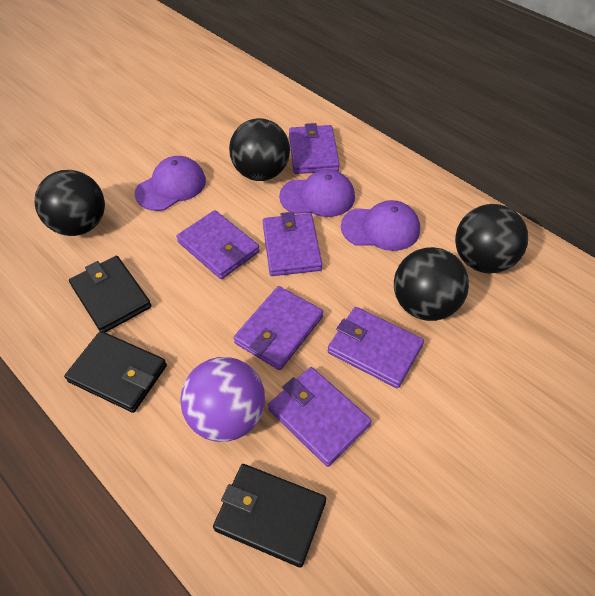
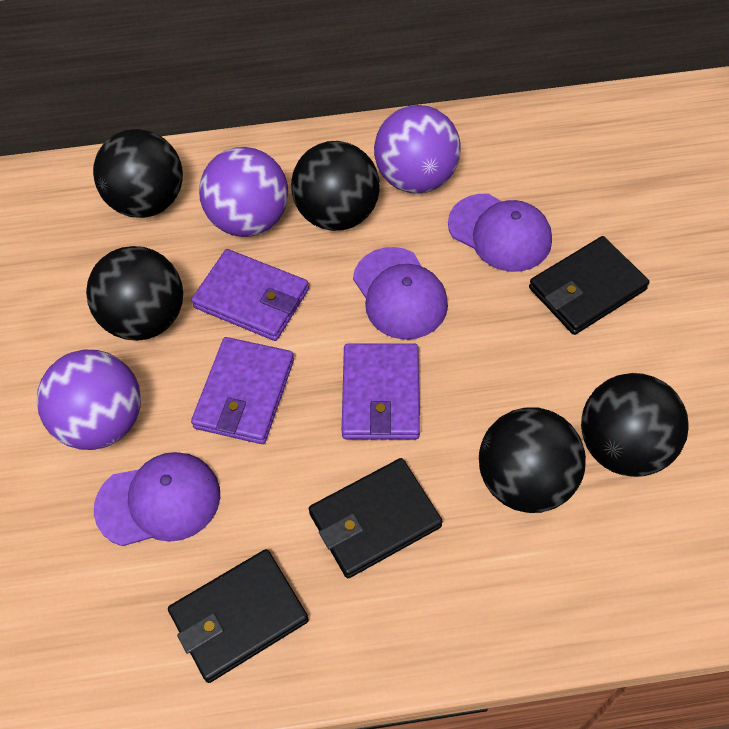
black ball: [35,170,105,236] [229,118,290,181] [394,247,469,321] [455,204,529,274] = 4 -> [86,246,183,341] [93,129,183,218] [291,141,380,231] [479,407,586,513] [581,373,689,477] = 5
purple ball: [180,357,265,442] = 1 -> [37,350,141,450] [199,147,288,237] [374,105,461,194] = 3
purple wallet: [176,210,260,279] [233,286,323,370] [263,212,322,276] [268,367,372,467] [289,123,340,174] [328,307,424,388] = 6 -> [191,249,309,341] [191,337,294,444] [342,343,420,440] = 3

